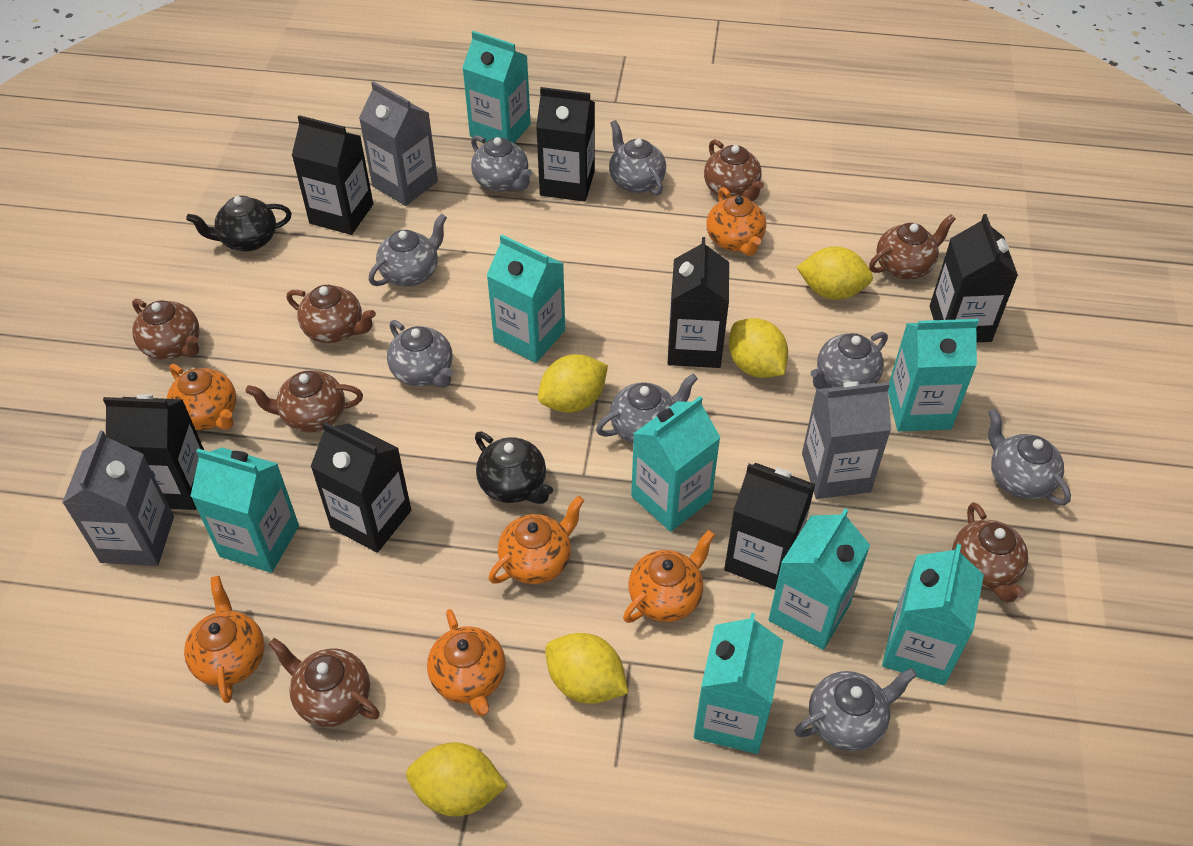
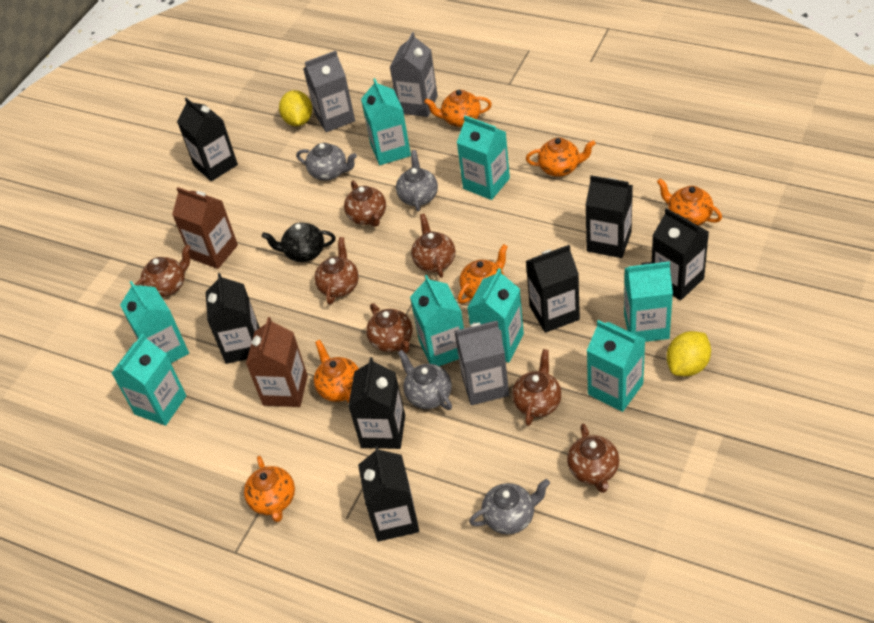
black teapot: [186,196,292,252] [475,432,553,504] = 2 -> [262,222,336,262] = 1
brown carton: none = 0 -> [172,187,238,269] [246,317,308,407] = 2
grey teapot: [369,214,447,287] [387,320,453,388] [471,135,532,192] [596,374,698,443] [609,120,666,196] [794,668,917,751] [810,332,888,389] [988,409,1071,505] = 8 -> [296,143,357,181] [396,150,438,211] [398,350,452,410] [469,479,550,534] = 4
yellow lemon: [406,742,507,817] [538,354,608,413] [545,633,628,704] [729,318,788,378] [797,247,873,300] = 5 -> [279,90,312,126] [667,331,711,376] = 2

